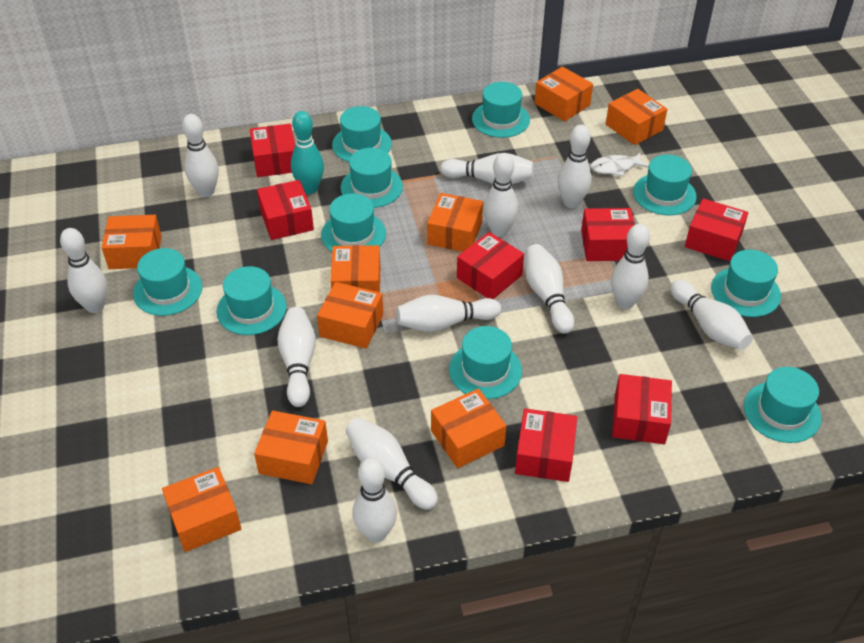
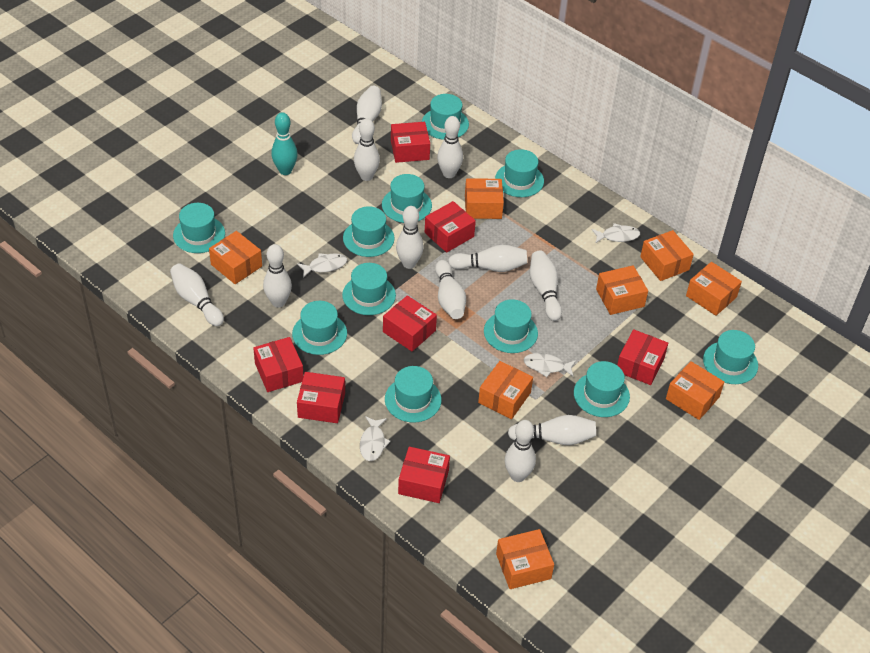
orange box: [101,215,162,269] [162,467,241,552] [254,411,328,484] [317,282,383,349] [330,245,380,293] [427,193,483,252] [431,389,506,468] [534,66,593,121] [606,89,667,145] = 9 -> [209,231,262,284] [465,178,504,219] [478,361,533,419] [496,529,554,589] [596,265,648,315] [640,230,694,281] [666,361,724,420] [686,262,742,316] = 8
turquoise hat: [133,248,202,316] [216,266,287,335] [321,193,386,252] [332,106,392,162] [341,148,403,208] [449,326,522,399] [472,82,530,138] [633,154,697,215] [711,250,781,317] [744,367,821,443] = 10 -> [173,203,225,253] [292,301,347,355] [342,263,396,315] [343,206,395,257] [382,174,432,223] [385,366,441,423] [422,94,469,140] [484,299,538,353] [495,149,544,197] [574,361,630,417] [703,330,758,384] = 11
white bowling pin: [60,228,107,313] [182,114,219,197] [277,307,316,407] [345,418,438,510] [353,458,397,542] [396,295,501,332] [440,153,534,184] [484,153,518,237] [525,244,574,334] [558,125,592,208] [611,224,650,309] [670,280,753,350] = 12 -> [170,263,224,326] [263,244,292,308] [352,86,382,144] [354,118,380,181] [396,206,424,269] [435,260,466,319] [437,116,463,178] [448,245,527,272] [505,420,536,482] [508,415,596,445] [530,250,562,321] = 11
white fish: [590,152,649,176] = 1 -> [297,253,347,278] [360,416,391,461] [523,353,576,377] [592,223,640,243] = 4

